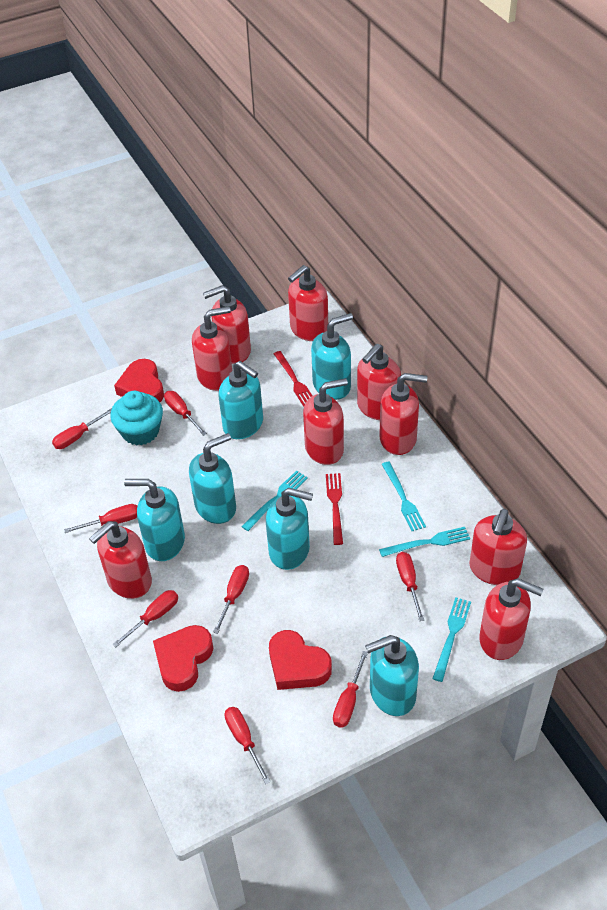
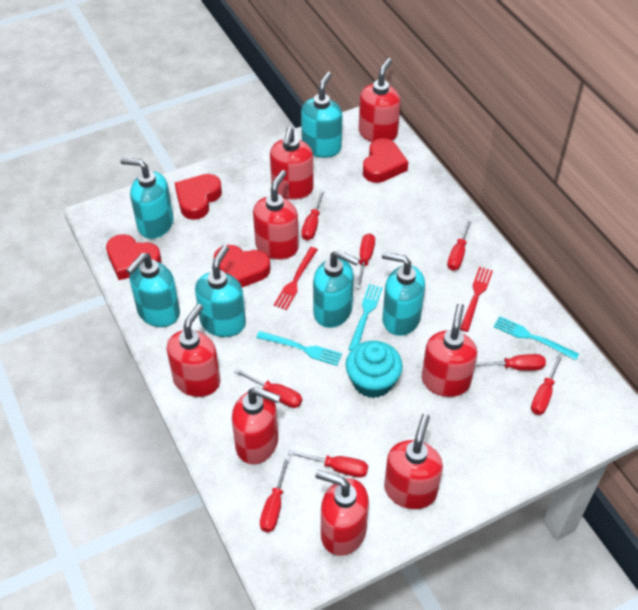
red heart: [114,359,164,402] [153,625,213,692] [269,630,332,690] = 3 -> [106,234,161,280] [175,174,222,220] [214,245,270,287] [363,138,408,183] = 4
red soap dispenser: [89,521,152,599] [192,306,232,391] [203,285,251,364] [288,265,328,341] [303,378,348,465] [357,344,401,420] [379,373,427,455] [469,509,527,585] [479,578,543,660] = 9 -> [167,304,220,397] [232,387,281,464] [253,170,299,260] [270,127,313,200] [315,470,369,556] [359,58,401,142] [384,414,443,509] [422,303,477,397] = 8
turquoise fork: [241,470,308,531] [379,527,470,557] [382,462,426,531] [432,597,471,682] = 4 -> [256,331,342,366] [348,284,383,351] [493,316,579,360] = 3

